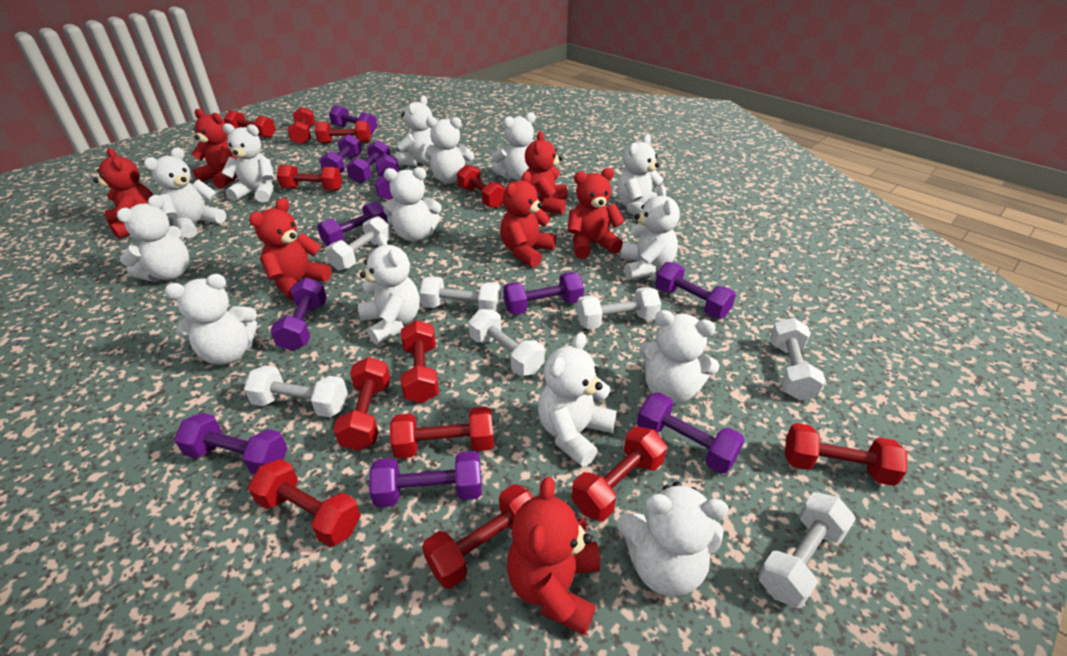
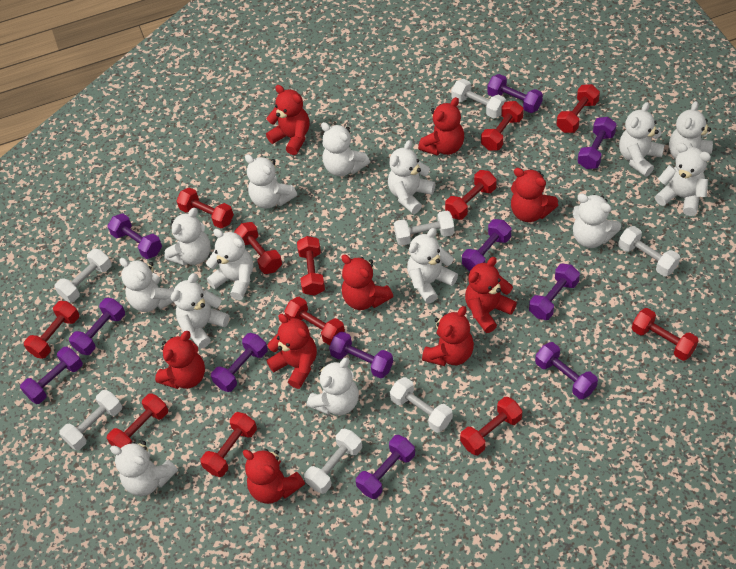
red teddy bear: [93,148,153,239] [192,109,238,188] [249,198,332,301] [500,171,556,268] [507,477,600,635] [525,131,568,215] [567,168,625,259] = 7 -> [155,331,205,389] [243,449,305,504] [266,85,310,155] [266,314,317,389] [341,255,393,310] [418,97,464,156] [422,306,474,366] [465,257,517,333] [511,168,558,222] = 9

